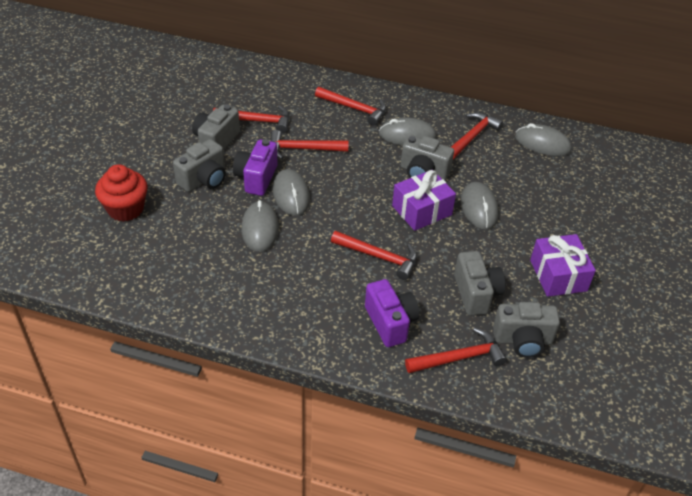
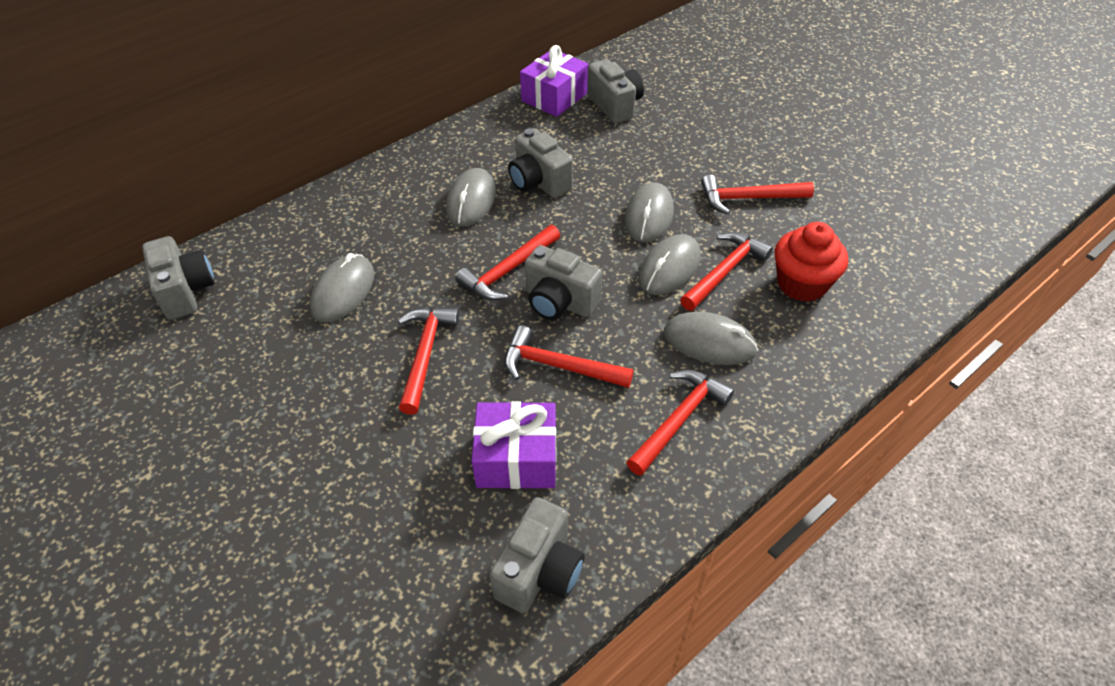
purple camera: [233,139,278,196] [365,279,420,347] = 2 -> none = 0

